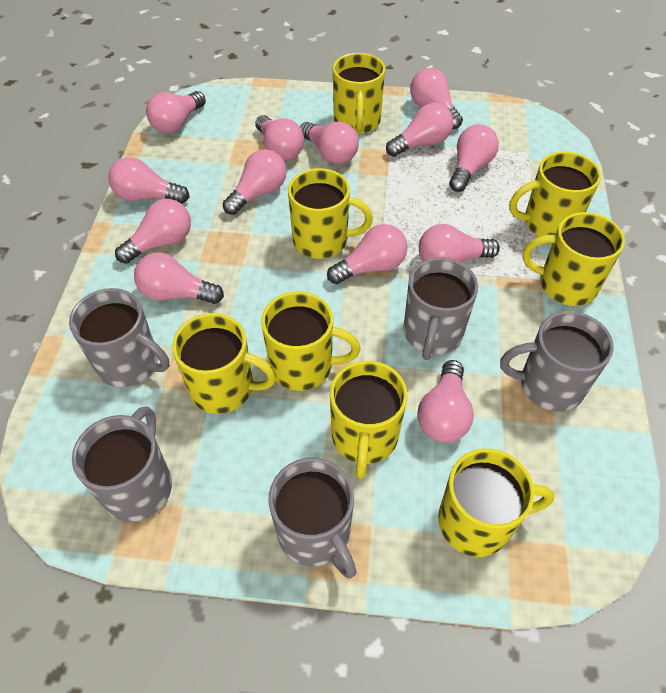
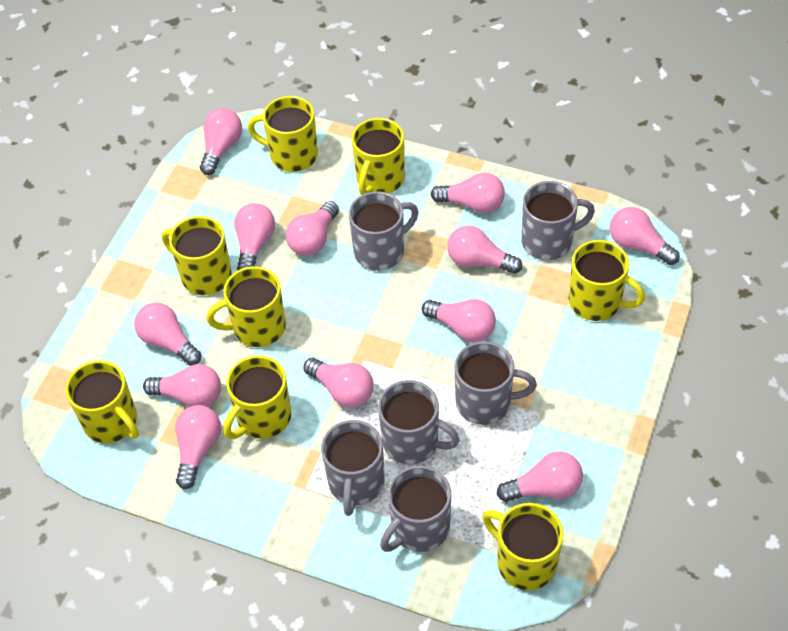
grey mug: [69,288,169,387] [72,406,172,522] [268,458,356,579] [403,258,478,360] [500,311,614,412] = 5 -> [321,420,384,516] [349,191,419,271] [378,380,460,464] [380,465,451,552] [454,341,537,425] [521,181,595,260] = 6
pink light bulb: [108,157,189,204] [115,199,191,264] [134,253,224,304] [146,91,206,133] [222,149,287,215] [255,115,304,161] [300,121,359,164] [327,224,408,284] [386,103,453,157] [410,68,463,129] [417,360,474,442] [419,224,500,263] [449,124,499,192] = 13 -> [134,303,202,366] [143,364,221,407] [175,405,221,489] [200,108,242,175] [234,203,275,271] [286,201,339,256] [303,358,374,408] [422,299,496,342] [431,173,505,213] [447,226,522,274] [497,452,583,502] [610,207,680,265] = 12

